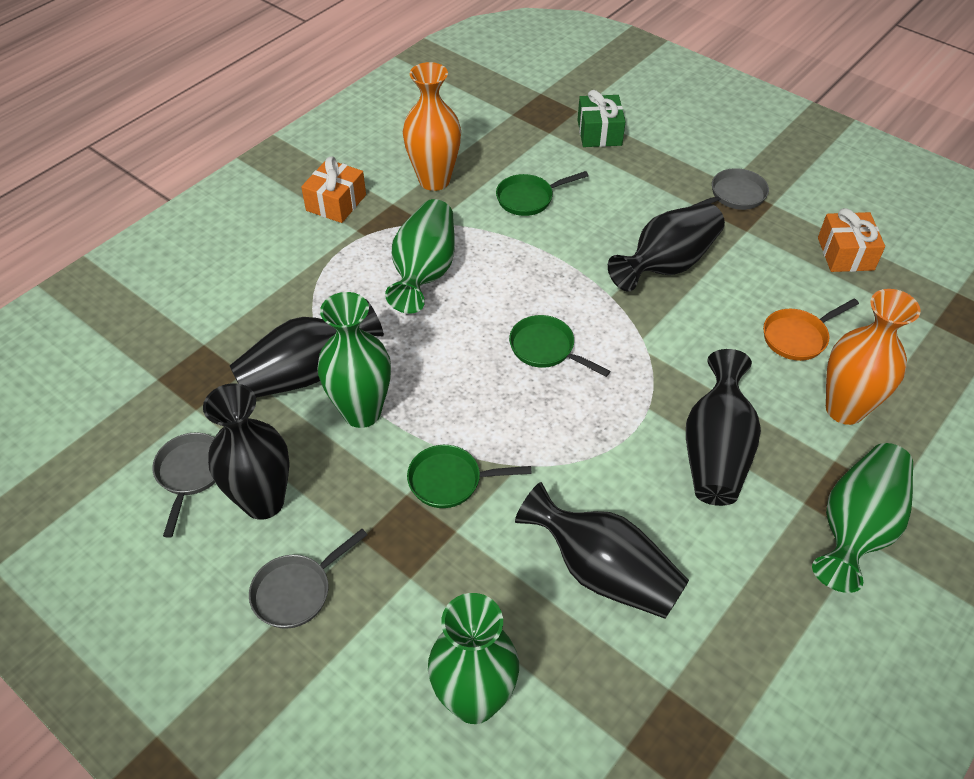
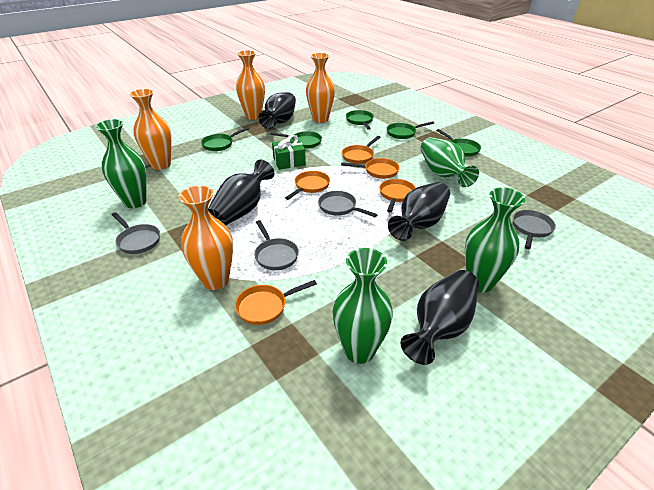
black vase: [203,383,290,520] [229,300,384,398] [515,482,689,619] [608,203,725,291] [686,349,761,506] = 5 -> [208,160,274,225] [258,92,296,129] [388,182,450,241] [400,270,479,365] = 4
green pan: [407,445,532,508] [496,171,589,216] [509,315,610,377] = 3 -> [201,127,249,151] [270,131,322,149] [346,110,374,130] [387,121,434,139] [436,129,481,157] = 5
grey pan: [152,432,215,538] [249,529,367,629] [690,168,769,210] = 3 -> [112,212,160,254] [254,220,299,270] [318,191,378,217] [513,210,556,249] = 4
orange gift: [301,157,366,223] [818,208,885,272] = 2 -> none = 0
orange pan: [763,299,859,361] = 1 -> [235,280,317,325] [285,171,330,200] [341,158,400,179] [342,136,381,164] [379,179,416,212] = 5
orange vase: [403,62,461,191] [826,289,921,425] = 2 -> [129,89,172,170] [179,185,233,290] [236,50,265,120] [306,53,335,123] = 4

